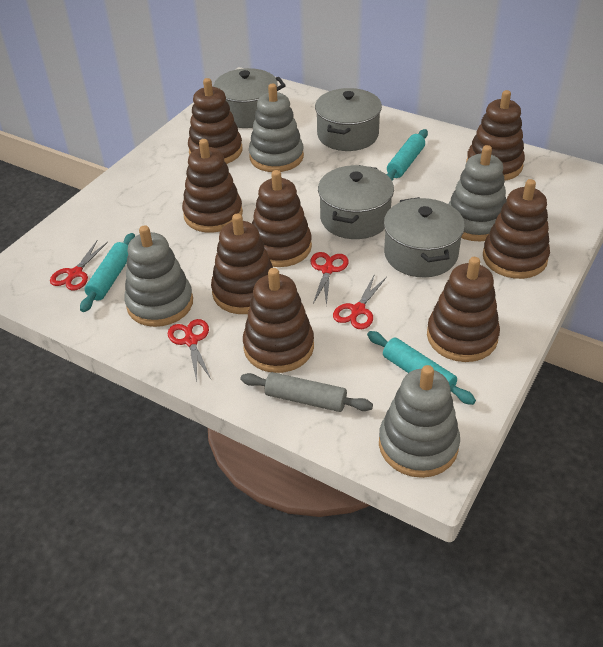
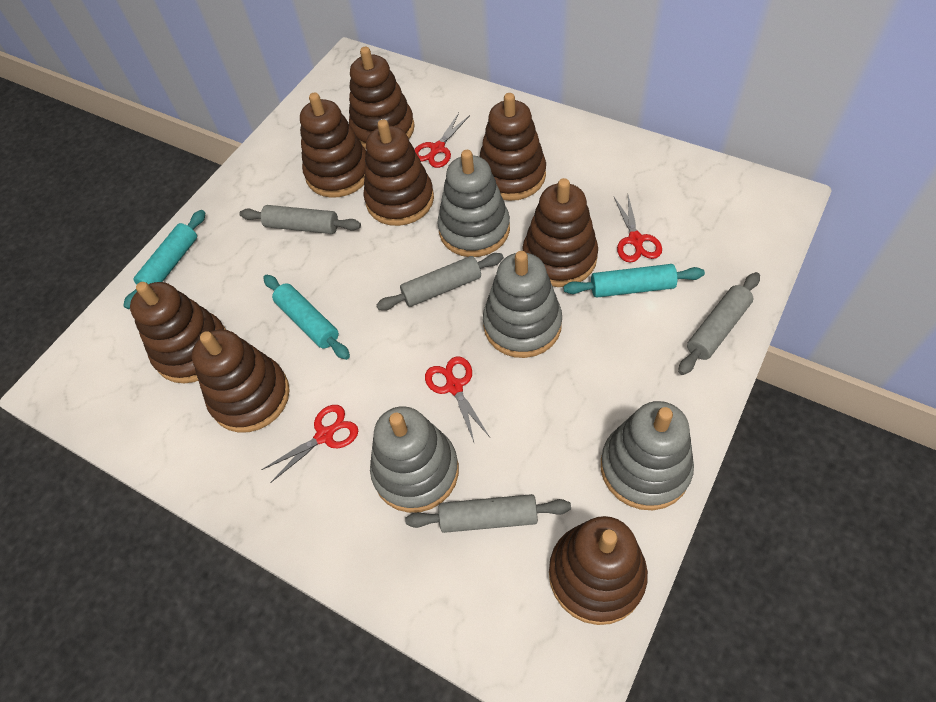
grey pot: [214,68,286,128] [315,88,382,151] [318,165,394,239] [384,197,465,277] = 4 -> none = 0
grey rolling pin: [241,372,373,412] = 1 -> [239,205,361,234] [376,253,504,310] [405,494,571,533] [678,272,760,375] = 4

